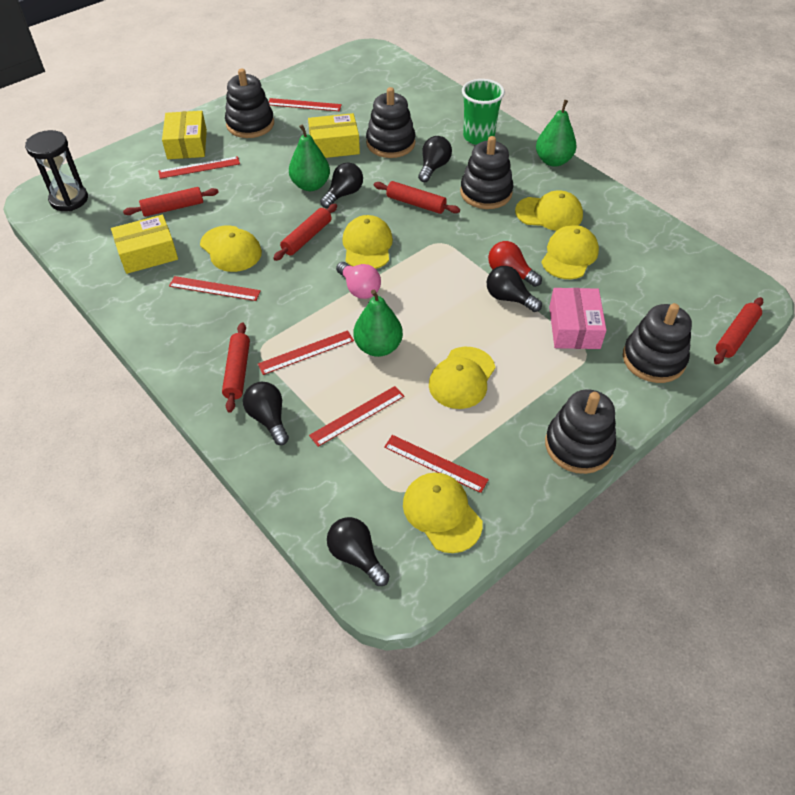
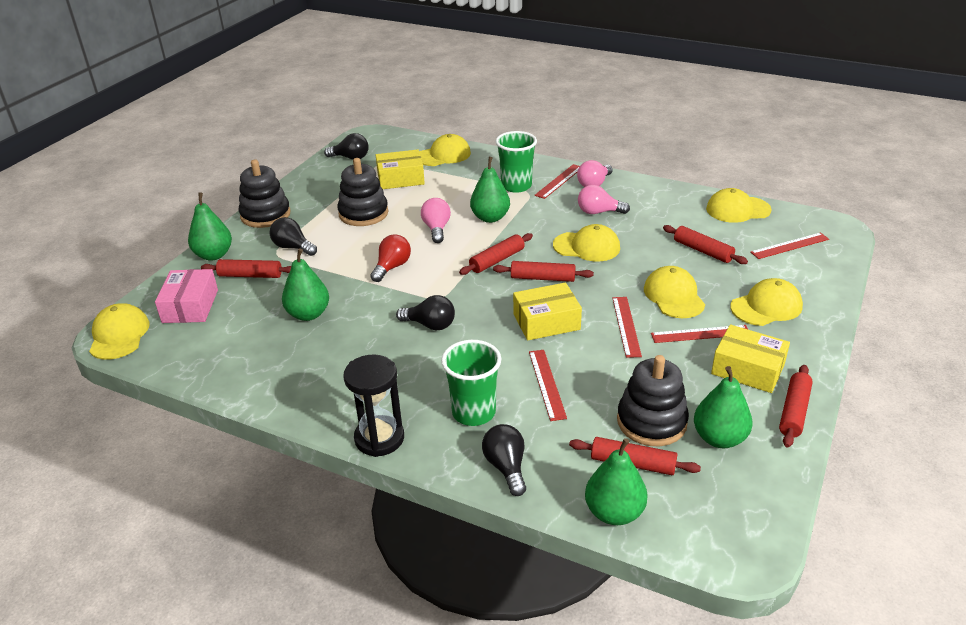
black light bulb: [243,382,289,445] [320,162,363,208] [327,517,389,586] [418,136,452,182] [487,266,542,312] = 5 -> [270,217,317,256] [324,133,369,160] [396,295,455,331] [482,424,526,496] = 4
black stacking toy: [225,69,274,138] [366,87,415,158] [460,136,513,209] [545,389,616,474] [623,303,692,383] = 5 -> [239,160,291,228] [337,158,388,226] [617,355,689,446] = 3
green cup: [462,79,505,145] = 1 -> [441,340,501,426] [496,131,537,193] = 2
green pear: [289,124,330,191] [353,290,403,357] [536,100,577,167] = 3 -> [188,192,232,260] [282,249,329,321] [470,157,510,223] [585,438,648,525] [694,366,752,448] = 5
pink light bulb: [336,262,381,299] = 1 -> [421,198,451,243] [577,160,613,187] [578,185,630,214] = 3
red rolling pin: [123,187,219,217] [222,322,250,413] [273,204,337,261] [374,181,460,214] [714,297,763,365] = 5 -> [201,259,291,278] [459,233,533,275] [493,261,594,282] [569,437,701,475] [663,225,748,264] [779,365,813,448] = 6
red ruler: [158,156,240,179] [169,276,261,301] [258,330,354,375] [268,98,342,111] [309,386,404,447] [384,435,489,493] = 6 -> [529,350,567,421] [534,164,580,199] [612,297,642,358] [651,325,748,343] [750,233,829,259] = 5

